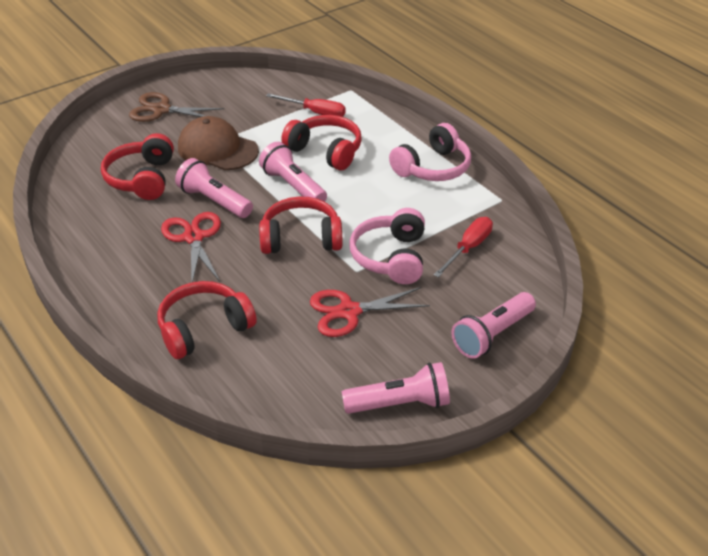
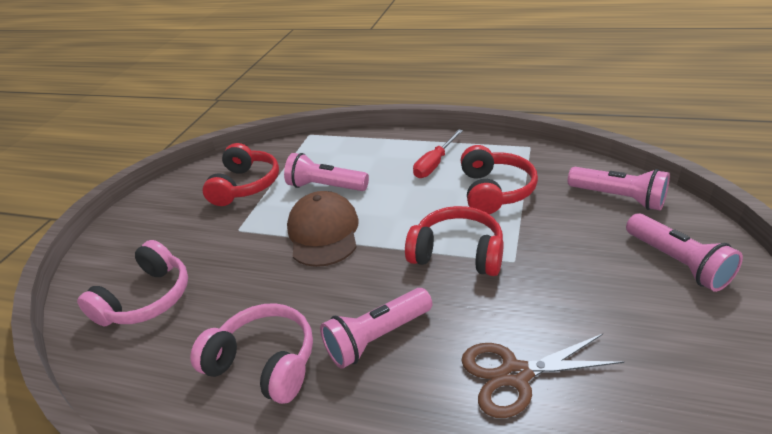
red headphones: [101,133,174,200] [157,281,257,359] [259,197,342,254] [281,115,362,171] = 4 -> [203,143,279,206] [405,206,504,276] [461,145,538,214] = 3
red scissors: [161,212,221,283] [310,287,430,337] = 2 -> none = 0
red screwdriver: [266,93,346,117] [434,217,493,277] = 2 -> [413,129,463,178] = 1

